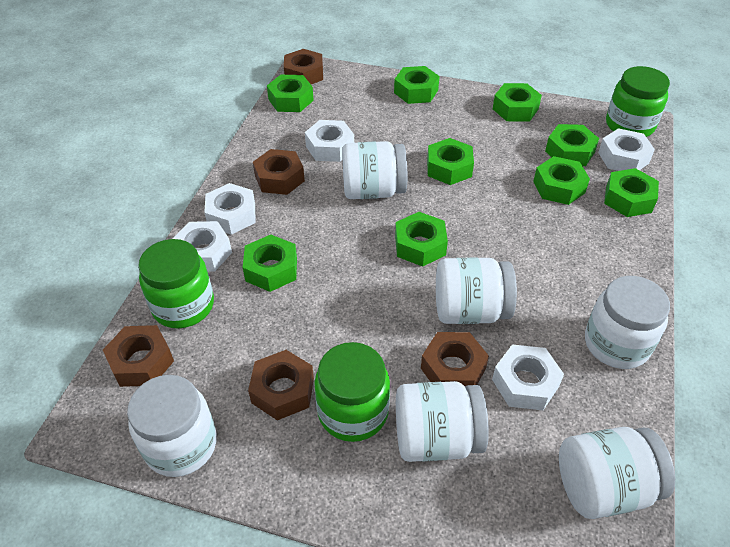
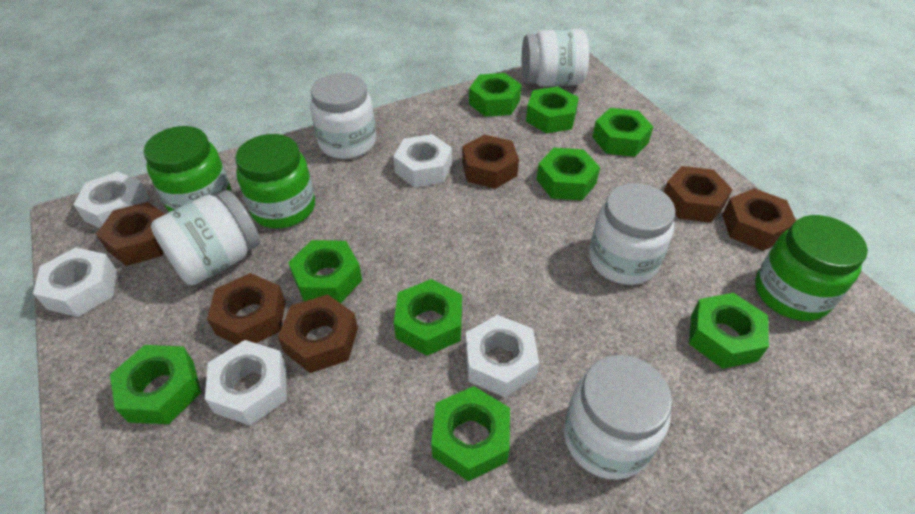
brown nut: [103,325,174,387] [248,350,314,420] [253,149,305,195] [284,49,323,84] [421,332,489,386] = 5 -> [96,202,165,266] [207,273,285,345] [278,294,358,373] [462,135,519,189] [664,166,733,223] [722,188,796,251] = 6
white jar: [127,375,217,477] [342,141,407,199] [396,381,489,462] [436,257,517,324] [559,427,675,519] [585,276,670,369] = 6 -> [151,190,260,285] [310,73,376,159] [522,29,589,87] [564,355,672,480] [589,183,675,285] = 5

